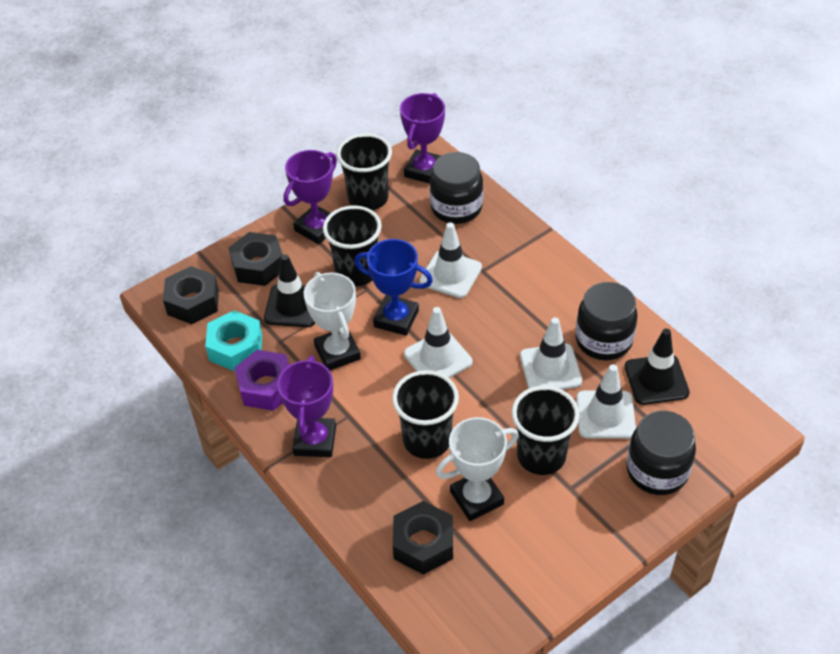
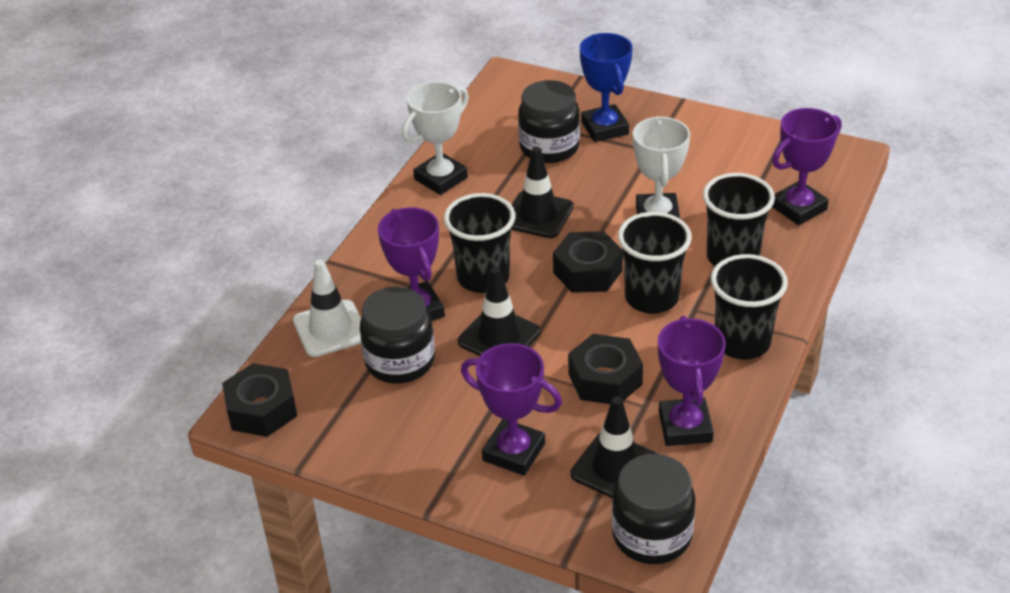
black traffic cone: [264,254,315,327] [625,329,690,405] = 2 -> [458,267,540,356] [511,147,574,238] [571,396,658,498] = 3
purple nut: [234,350,289,411] = 1 -> none = 0
purple trophy: [277,356,336,457] [284,150,337,244] [400,93,445,184] = 3 -> [378,207,445,321] [461,343,562,476] [658,316,726,446] [772,108,842,225] = 4
turquoise nut: [205,310,262,371] = 1 -> none = 0
white traffic cone: [404,307,472,378] [420,222,482,298] [520,317,582,390] [576,364,636,439] = 4 -> [293,259,361,357] = 1

